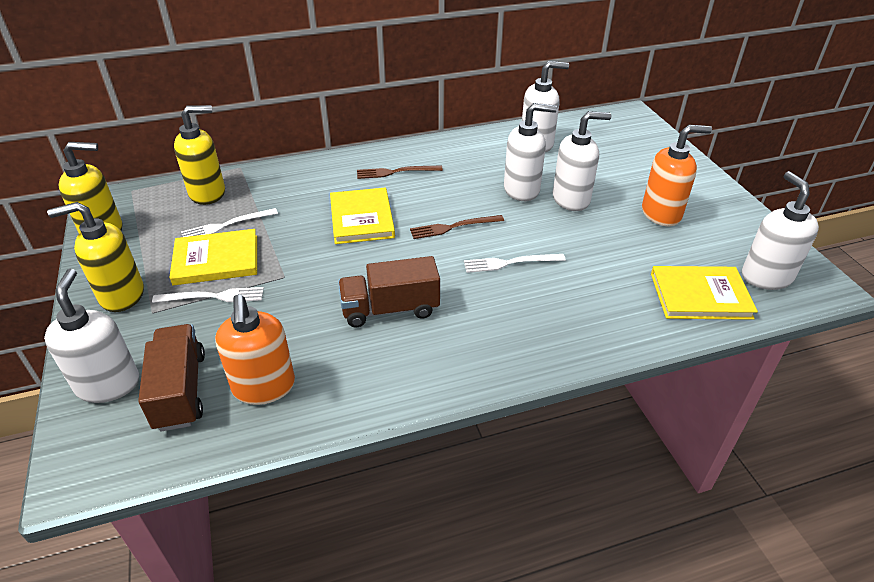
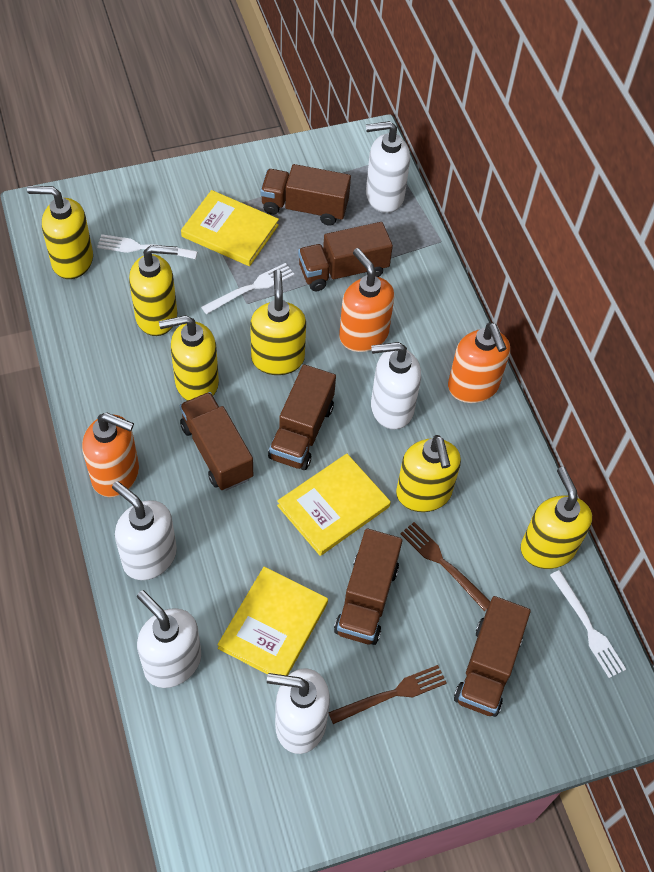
brown truck: [138,324,205,432] [338,256,440,327] = 2 -> [180,392,253,491] [260,164,351,226] [268,364,336,470] [298,222,393,291] [334,528,402,645] [454,596,531,717] = 6
orange soap dispenser: [215,295,295,405] [642,125,712,226] = 2 -> [82,413,139,497] [339,248,394,352] [448,323,510,403] = 3
yellow soap dispenser: [47,202,144,312] [59,142,122,233] [174,105,225,205] = 3 -> [27,186,93,279] [129,245,178,336] [159,315,219,401] [250,269,306,375] [396,435,461,512] [521,467,592,569] = 6

